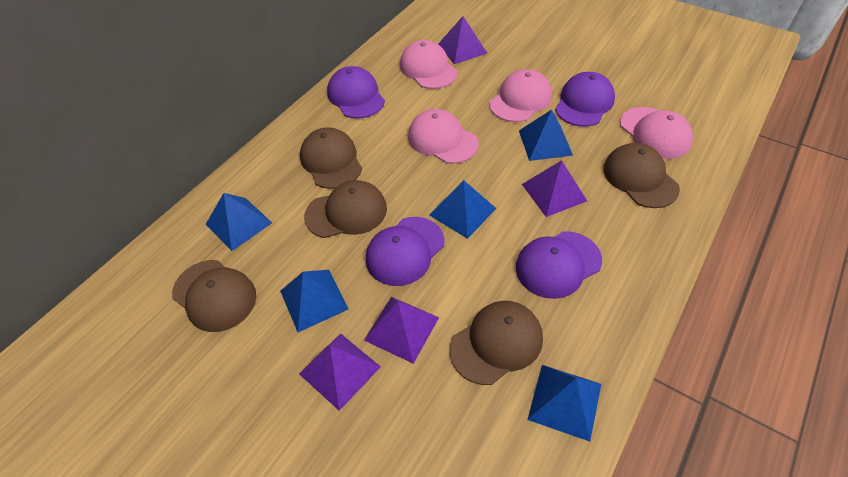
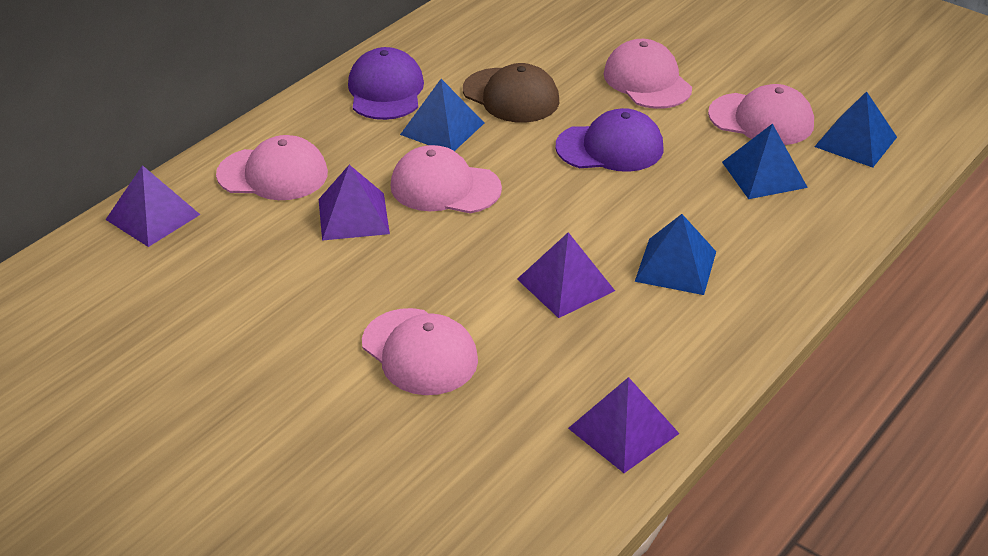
blue pyramid: [206,193,272,251] [280,270,349,332] [429,180,496,239] [519,110,573,161] [528,365,601,441] = 5 -> [400,79,484,151] [635,214,716,295] [722,123,808,199] [814,91,897,168] = 4
brown cap: [172,260,256,332] [300,127,362,189] [304,180,387,238] [449,301,543,385] [603,143,680,208] = 5 -> [463,63,559,123] = 1
pink cap: [400,40,457,89] [408,109,479,164] [489,69,552,122] [620,107,693,159] = 4 -> [216,135,328,200] [362,308,478,395] [391,145,502,213] [604,39,692,109] [708,84,814,145] = 5
purple cap: [327,66,385,119] [366,217,445,286] [516,231,602,299] [555,72,615,127] = 4 -> [348,47,424,120] [555,108,664,172] = 2

